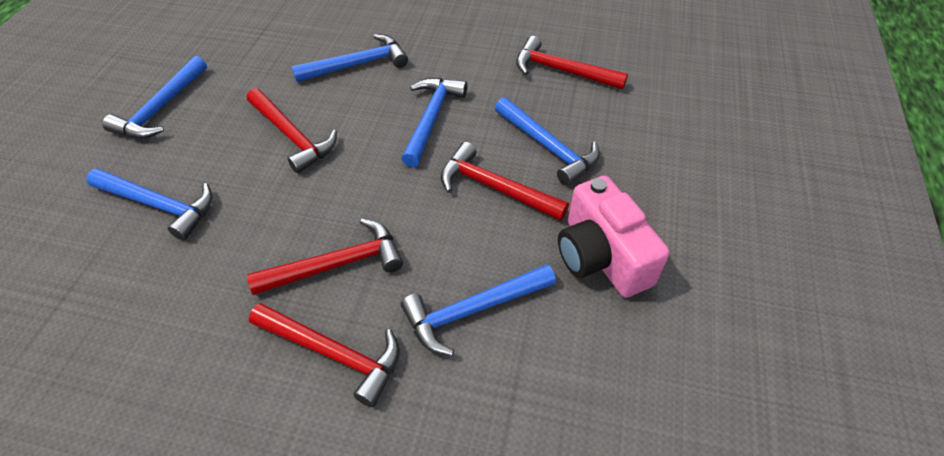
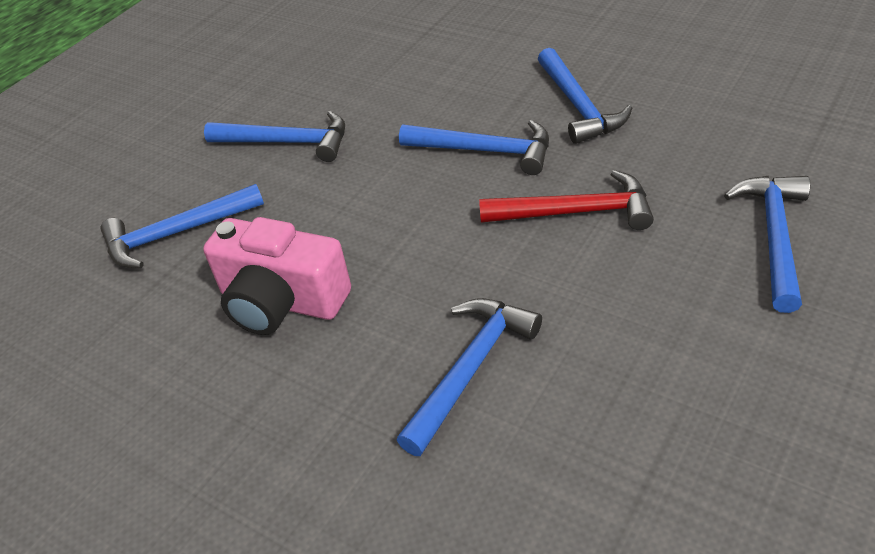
red hammer: [247,88,337,173] [247,219,403,295] [249,303,400,407] [441,142,569,221] [516,36,628,89] = 5 -> [479,170,654,230] = 1

